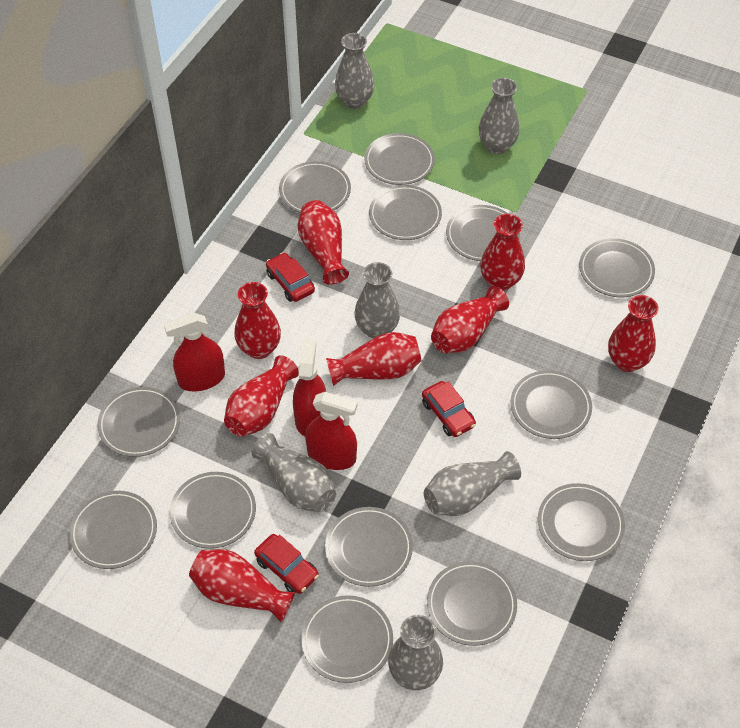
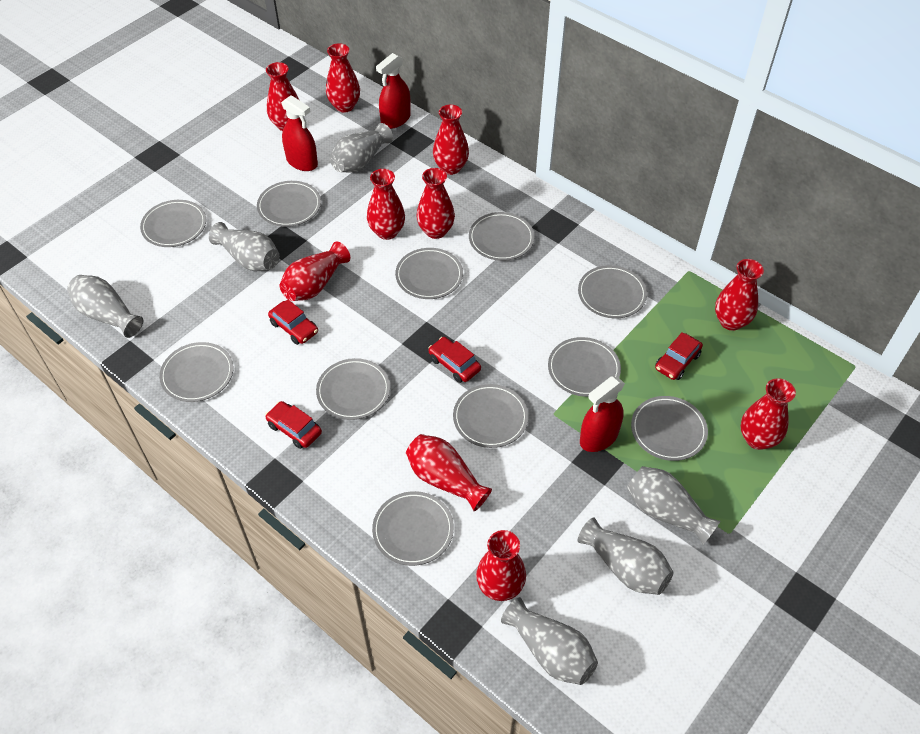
grey plate: [69,491,157,569] [97,387,180,457] [170,472,256,549] [279,161,351,213] [301,595,393,683] [325,507,413,587] [364,133,435,185] [369,185,442,240] [427,561,517,646] [446,205,520,261] [510,370,592,439] [538,483,625,561] [579,238,655,297] = 13 -> [140,200,206,247] [159,342,234,402] [257,181,321,227] [316,358,390,420] [372,491,454,566] [395,248,463,299] [453,384,528,448] [469,212,534,261] [548,337,621,397] [578,265,647,318] [631,396,708,461] = 11
red car: [254,534,319,594] [266,252,315,302] [422,381,476,437] = 3 -> [265,401,322,449] [268,299,318,345] [428,337,481,383] [655,332,703,380] = 4
red vase: [189,549,295,622] [224,355,299,437] [235,282,281,359] [298,200,349,285] [326,332,421,386] [431,286,509,353] [480,214,525,291] [608,295,658,372] = 8 -> [266,62,299,131] [280,241,350,301] [326,43,360,112] [367,169,405,240] [406,434,492,511] [416,168,455,239] [433,104,469,175] [476,530,526,601] [715,259,764,331] [741,378,796,450] = 10

